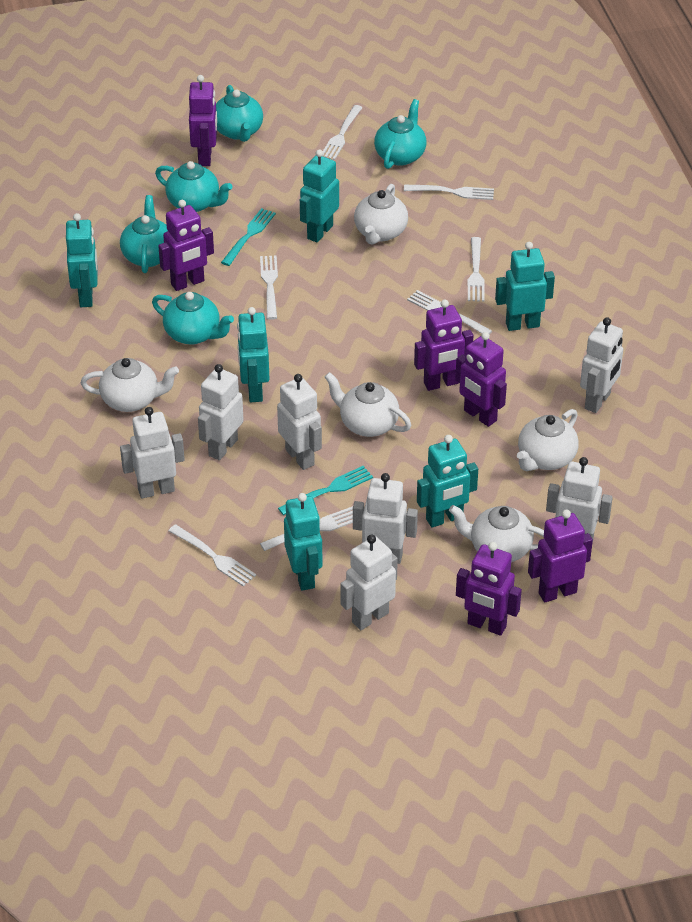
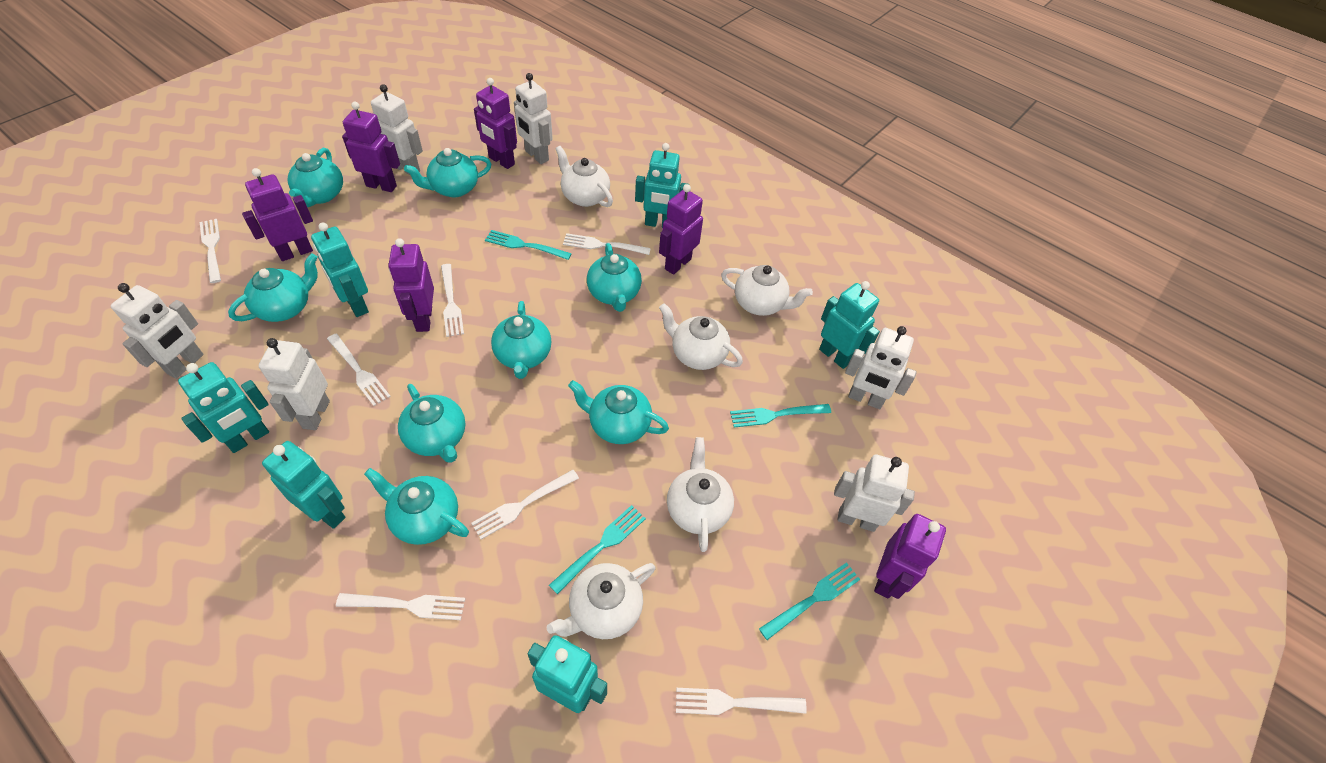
turquoise fork: [221,208,276,266] [278,466,373,515] = 2 -> [485,230,572,260] [549,505,646,594] [730,404,831,427] [759,562,860,640] = 4
turquoise teapot: [120,195,168,273] [152,292,234,345] [155,161,233,212] [216,85,263,142] [374,99,426,169] = 5 -> [228,253,318,322] [288,148,343,207] [364,468,469,545] [398,384,465,463] [404,148,491,197] [491,301,551,379] [568,380,669,444] [587,243,642,312] = 8
white robot: [120,407,185,499] [198,364,244,460] [277,374,322,470] [340,535,398,630] [353,473,418,564] [546,457,613,543] [580,317,623,413] = 7 -> [111,283,204,379] [259,338,330,430] [371,84,423,175] [514,73,553,164] [834,455,915,532] [845,326,917,409] = 6

